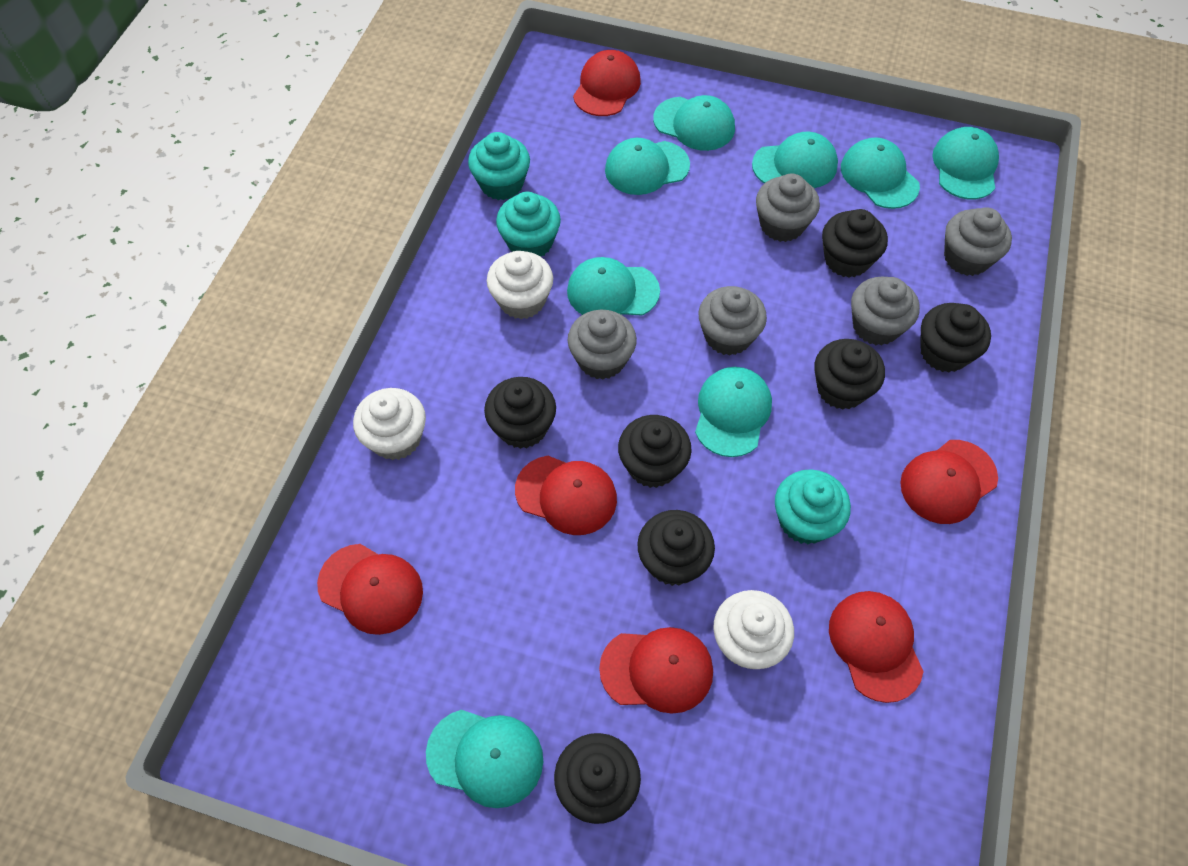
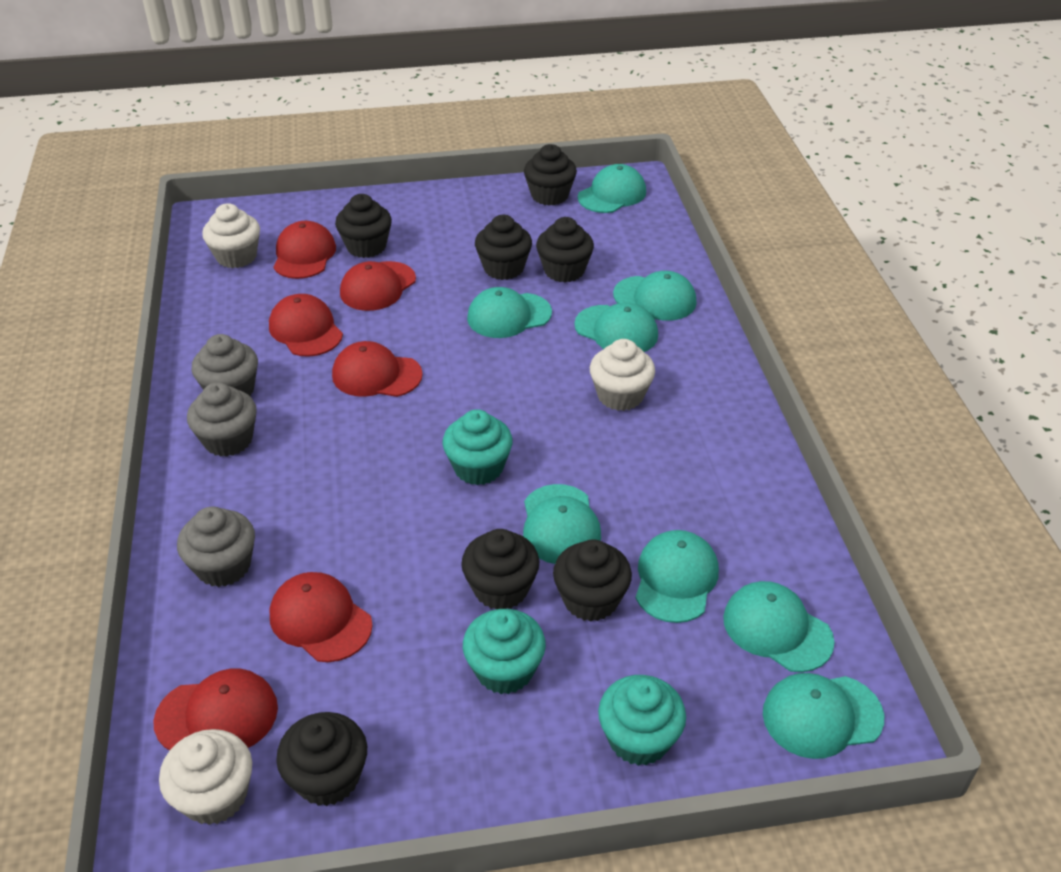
grey cupcake: [568,310,637,380] [698,286,767,356] [756,174,820,242] [851,277,920,345] [944,207,1012,276] = 5 -> [177,507,255,587] [187,382,257,457] [192,334,258,396] = 3

